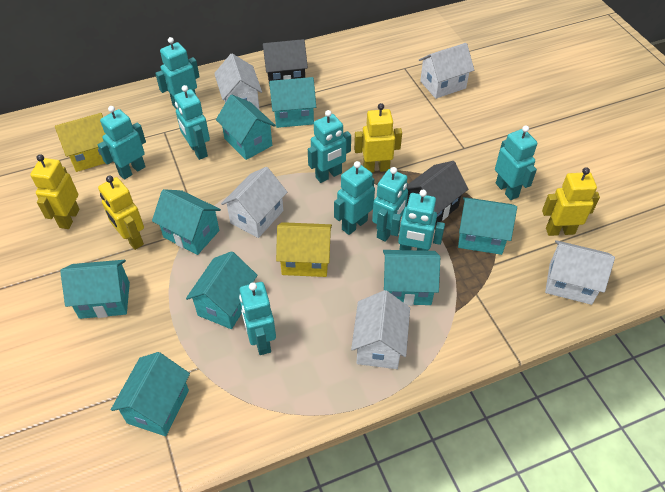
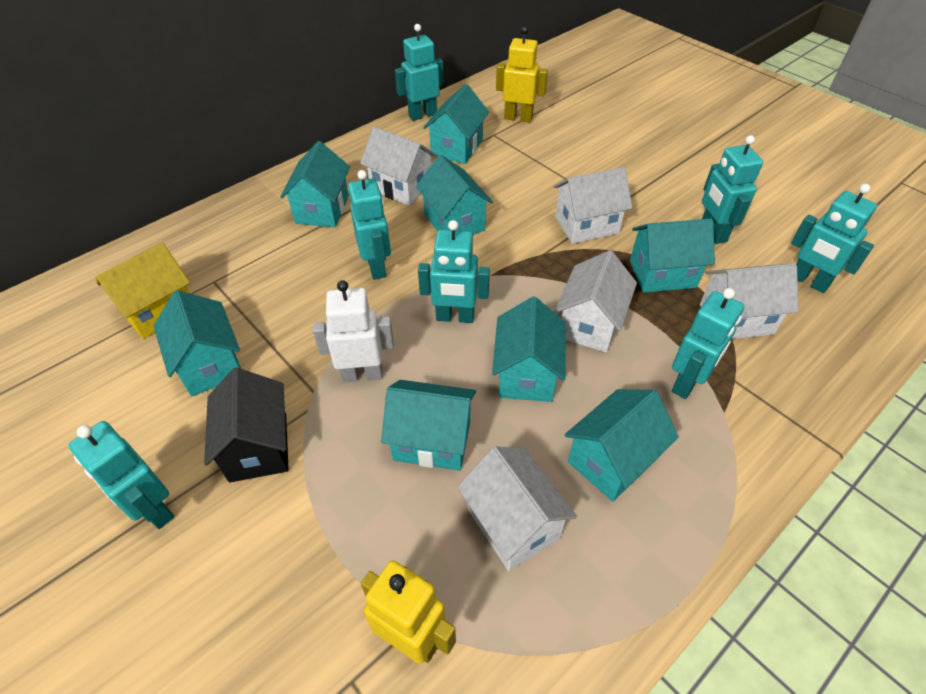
black house: [262,39,308,81] [406,161,468,225] = 2 -> [204,368,289,483] = 1
turquoise robot: [98,106,146,180] [155,37,200,109] [174,85,210,160] [239,282,276,355] [308,110,351,183] [334,161,375,235] [372,167,408,242] [390,190,445,251] [495,125,537,200] = 9 -> [68,421,174,529] [348,170,391,280] [395,24,444,121] [418,220,490,323] [672,288,744,399] [702,135,763,244] [791,184,877,293] = 7
white robot: none = 0 -> [313,280,394,383] = 1
yellow house: [55,113,105,172] [276,222,332,277] = 2 -> [96,243,190,339] = 1
yellow robot: [30,154,80,229] [98,176,144,250] [354,103,402,172] [542,167,600,236] = 4 -> [361,561,456,664] [496,26,548,123] = 2

